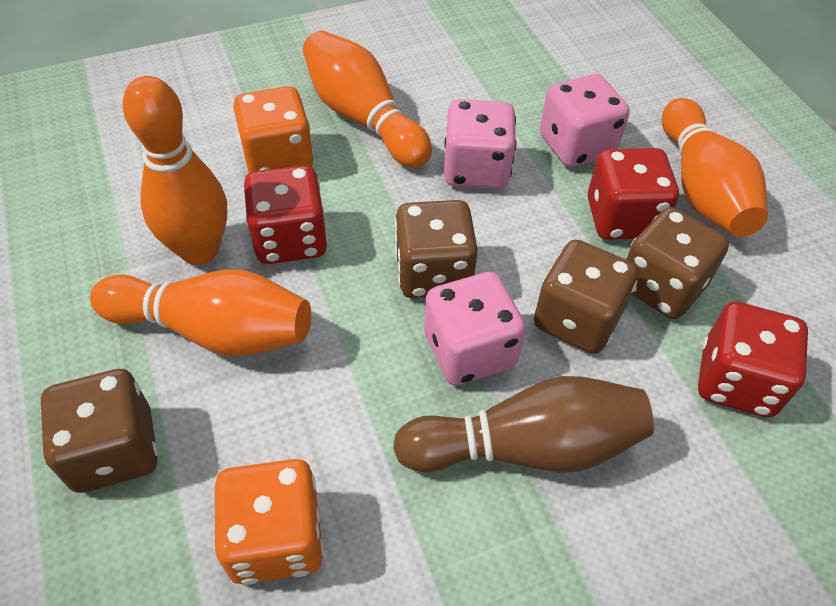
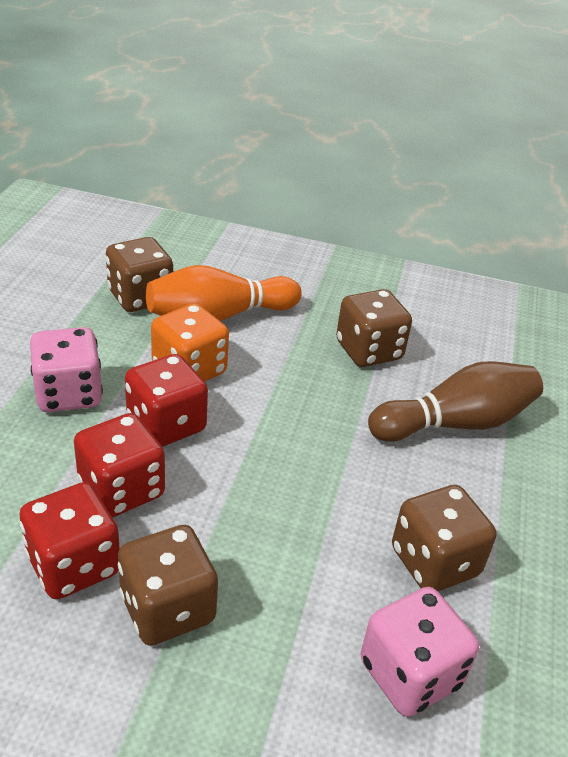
orange bowling pin: [90,270,311,357] [123,76,227,265] [303,31,432,168] [662,98,768,237] = 4 -> [146,265,302,321] = 1
orange dice: [214,459,324,585] [233,86,314,173] = 2 -> [151,303,229,381] = 1
pink dice: [424,272,526,385] [444,99,516,189] [540,74,630,167] = 3 -> [30,327,103,412] [360,587,479,717] = 2

